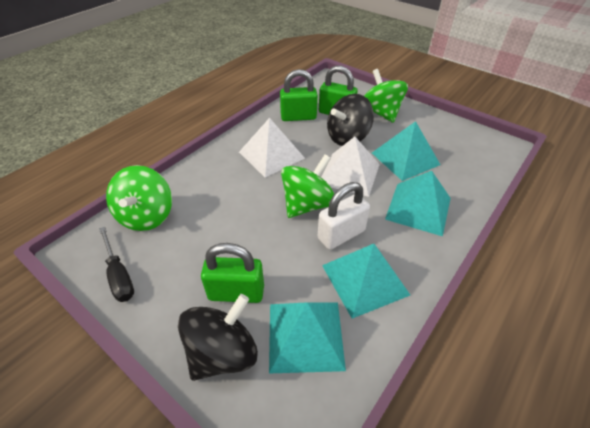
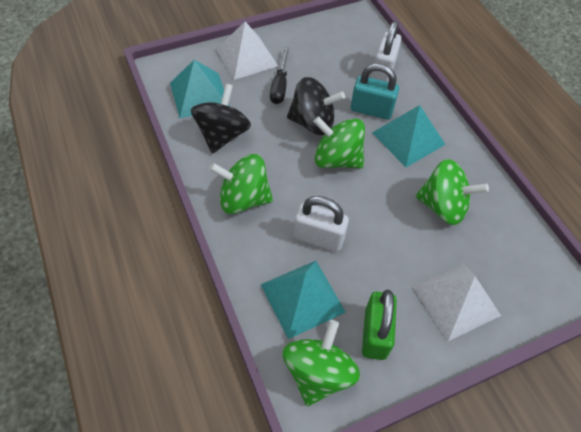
green padlock: [201,243,264,303] [280,69,318,121] [319,66,358,115] = 3 -> [362,290,397,360] = 1
green spinning top: [106,165,172,231] [281,154,334,218] [364,69,408,123] = 3 -> [209,154,273,214] [283,320,360,406] [313,116,365,168] [415,159,489,225] = 4
turquoise padlock: none = 0 -> [351,63,399,120] = 1
turquoise pyramid: [269,302,346,373] [322,244,410,319] [372,121,440,181] [385,171,451,236] = 4 -> [170,60,230,118] [260,261,346,339] [372,105,446,167] = 3
white padlock: [318,182,370,250] = 1 -> [294,196,349,252] [372,21,402,82] = 2

